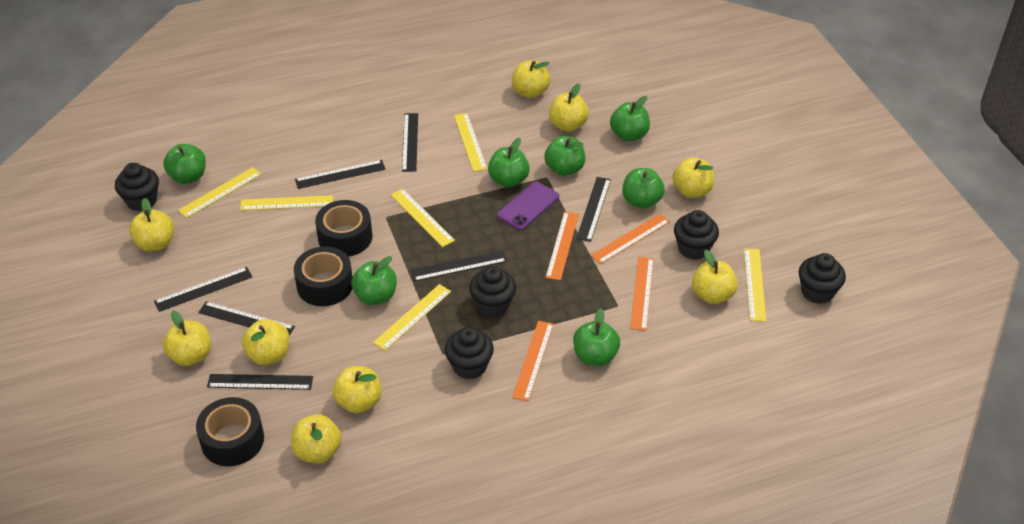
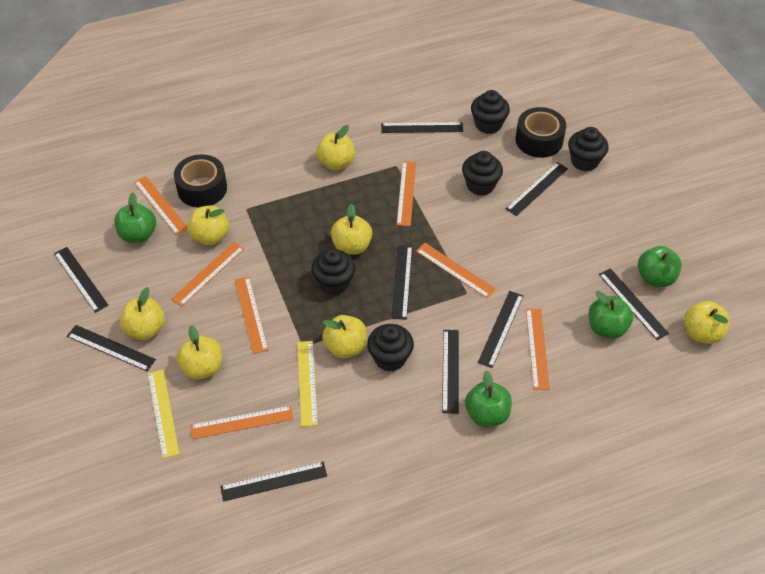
black ruler: [154,267,252,312] [198,301,295,336] [207,374,313,390] [295,160,385,189] [402,113,418,172] [411,250,507,282] [576,177,611,242] = 7 -> [54,247,109,313] [67,325,156,371] [220,462,327,502] [381,122,463,133] [392,245,412,320] [442,330,459,414] [478,291,524,368] [506,162,568,216] [599,268,669,340] = 9
black tape: [196,397,264,466] [294,246,352,306] [315,200,372,257] = 3 -> [174,154,227,207] [515,107,566,158] = 2
green apple: [163,144,206,184] [351,256,397,305] [488,138,530,187] [544,136,585,176] [573,308,620,366] [610,96,650,141] [622,168,665,209] = 7 -> [114,192,156,243] [465,370,512,427] [589,291,633,339] [638,246,682,287] = 4
orange ruler: [512,321,554,401] [545,211,579,280] [591,214,670,264] [630,257,654,331] = 4 -> [134,176,187,235] [171,242,245,306] [190,406,294,439] [235,277,268,354] [396,161,416,226] [416,243,497,299] [526,309,550,390] = 7
purple phone: [497,182,559,230] = 1 -> none = 0
yellow apple: [129,198,174,252] [163,311,211,366] [242,319,289,365] [291,414,342,464] [332,366,381,413] [512,60,550,98] [549,83,589,132] [672,157,714,198] [692,250,738,304] = 9 -> [120,287,165,340] [176,325,222,380] [187,206,229,245] [316,125,355,170] [322,315,367,358] [331,204,372,255] [684,301,730,344] = 7
yellow ruler: [178,167,261,218] [240,195,333,210] [373,284,451,350] [391,189,455,247] [454,113,487,172] [744,249,766,322] = 6 -> [148,370,179,458] [297,341,318,427] = 2

